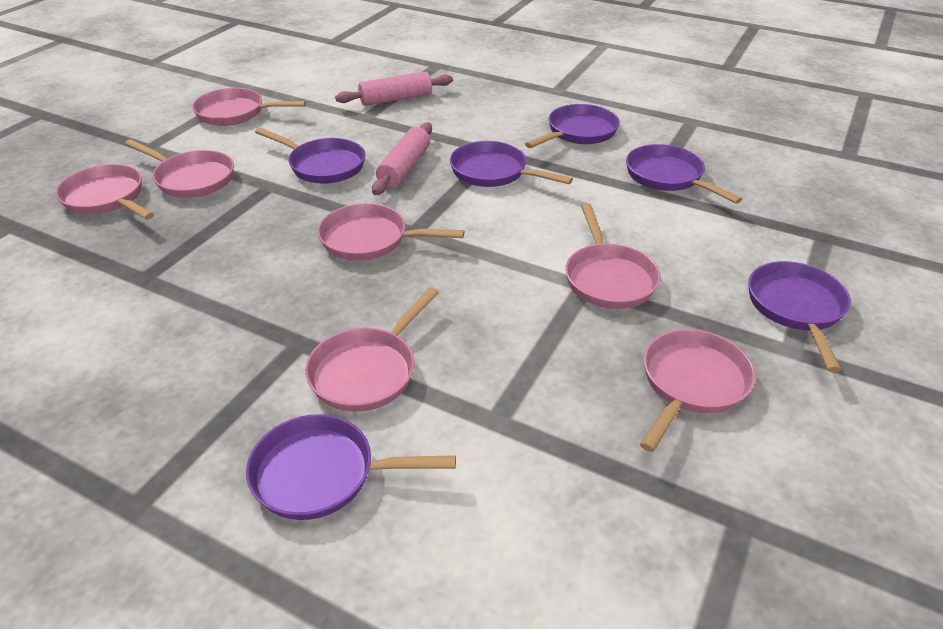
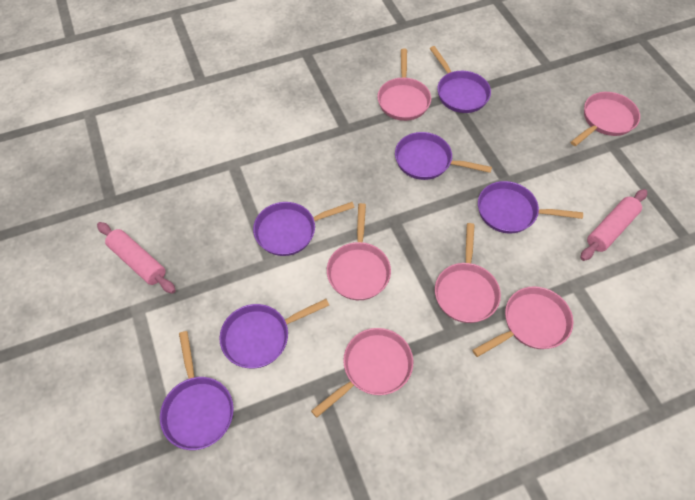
pink pan: [55,164,154,220] [125,139,234,198] [192,88,306,126] [305,287,439,412] [317,203,464,261] [565,203,661,309] [640,329,755,452] = 7 -> [311,328,413,418] [327,203,391,300] [377,49,431,121] [435,223,501,323] [472,286,573,357] [571,92,640,146] = 6

